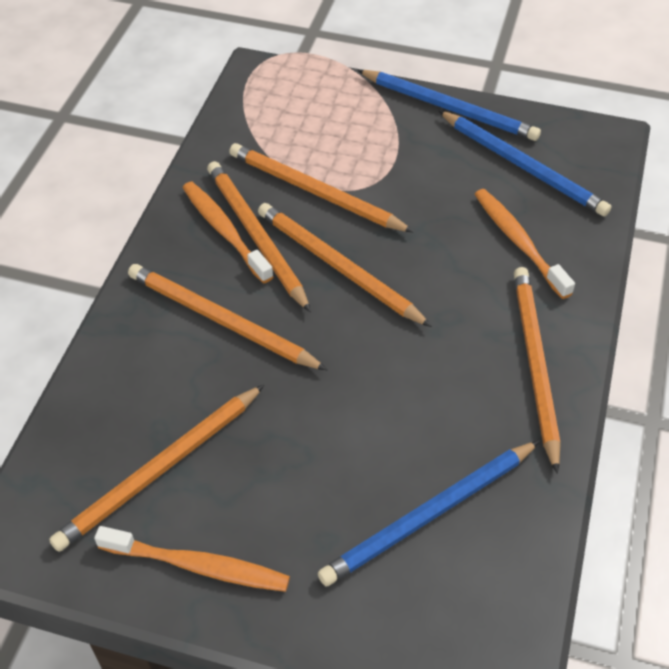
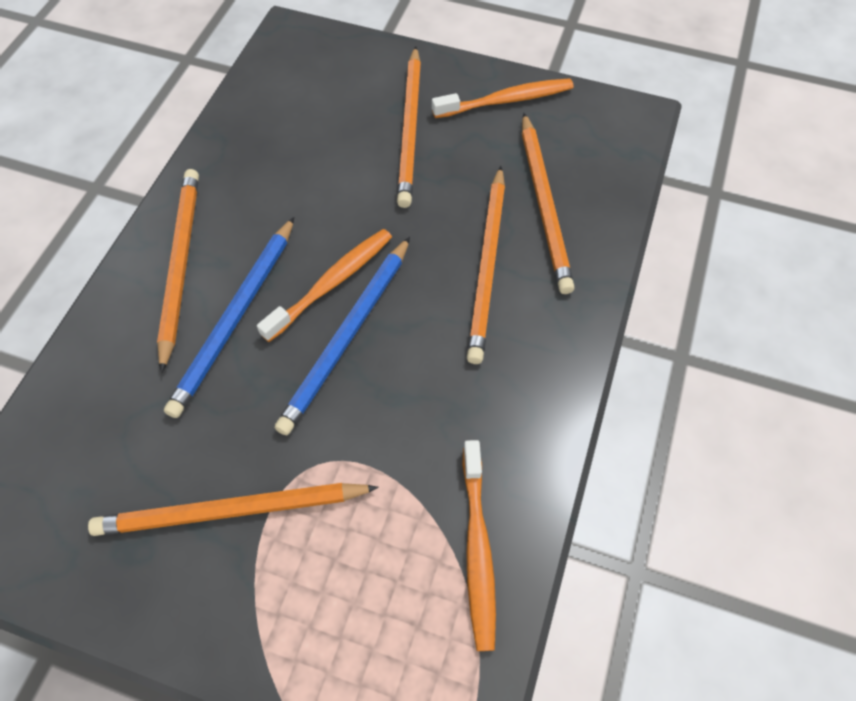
blue pencil: [318,441,540,586] [357,70,541,141] [438,110,611,216] = 3 -> [164,217,294,418] [275,237,410,435] = 2
orange pencil: [49,385,264,552] [128,264,327,370] [207,161,311,312] [229,143,414,233] [258,203,432,327] [514,267,560,474] = 6 -> [88,483,379,536] [157,169,199,373] [397,46,421,208] [467,166,505,364] [522,113,575,294] = 5

